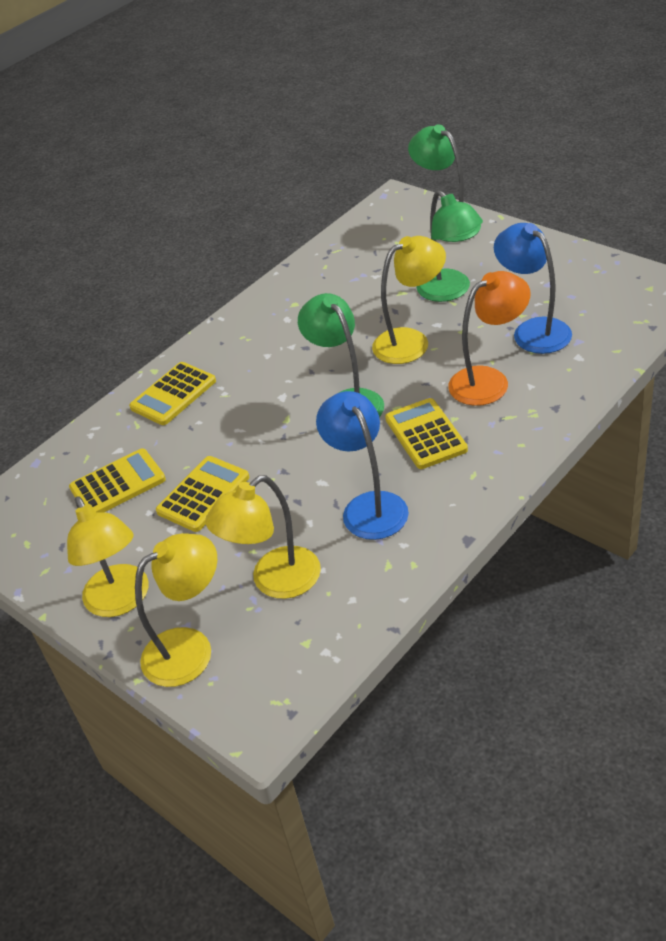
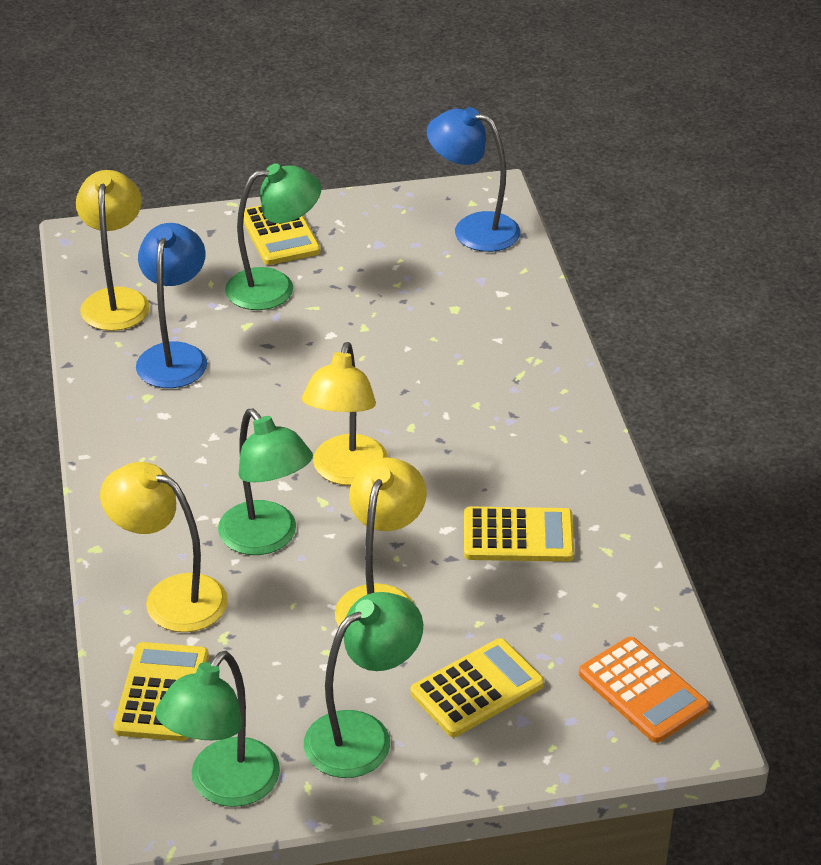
green lamp: [298,293,384,417] [408,124,481,242] [417,190,483,302] = 3 -> [155,651,280,807] [218,409,313,555] [225,163,322,310] [304,592,423,778] = 4
orange calculator: none = 0 -> [579,637,709,743] = 1
orange lamp: [448,271,531,406] = 1 -> none = 0

